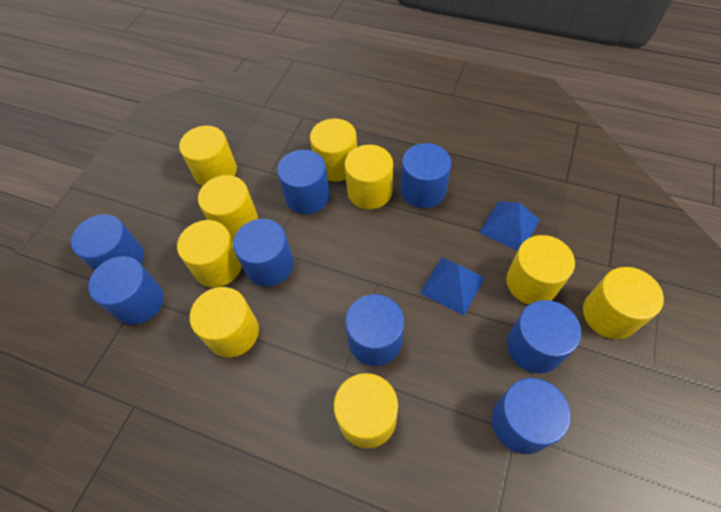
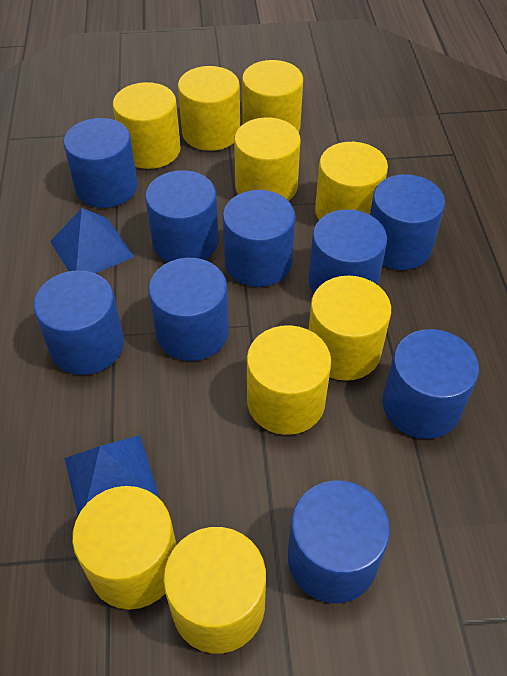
blue cylinder: [71,214,144,271] [88,256,164,325] [233,219,294,287] [277,150,330,214] [345,294,404,366] [401,143,451,208] [492,378,571,454] [507,300,582,373] = 8 -> [33,270,124,375] [63,118,138,208] [145,170,219,262] [148,258,229,361] [223,190,295,287] [288,480,390,603] [309,210,387,294] [370,174,445,270] [383,329,479,439] = 9

